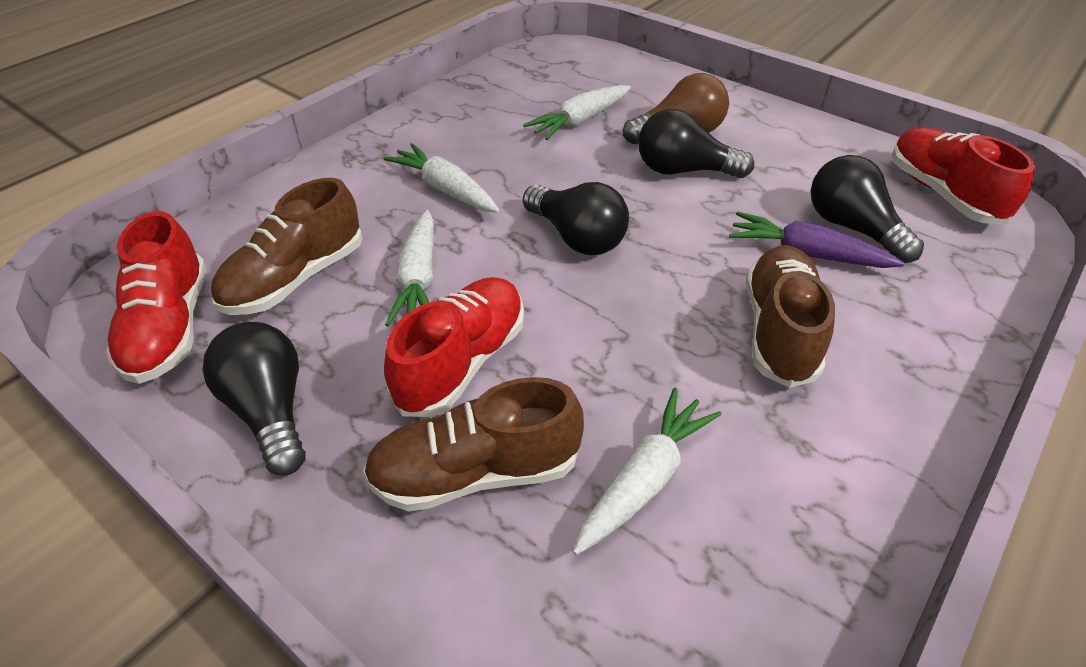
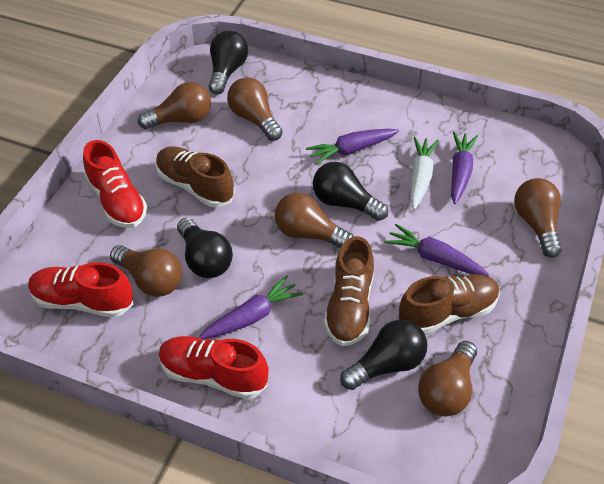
brown light bulb: [623,73,729,144] = 1 -> [110,245,182,297] [138,82,211,129] [227,77,283,141] [275,192,354,248] [418,341,477,416] [514,178,562,258] = 6
purple carrot: [729,212,905,268] = 1 -> [198,275,303,339] [306,129,399,165] [384,224,489,276] [451,132,478,204] = 4
white carrot: [384,143,500,213] [385,210,434,327] [523,85,631,140] [573,388,722,555] = 4 -> [410,137,439,210] = 1

